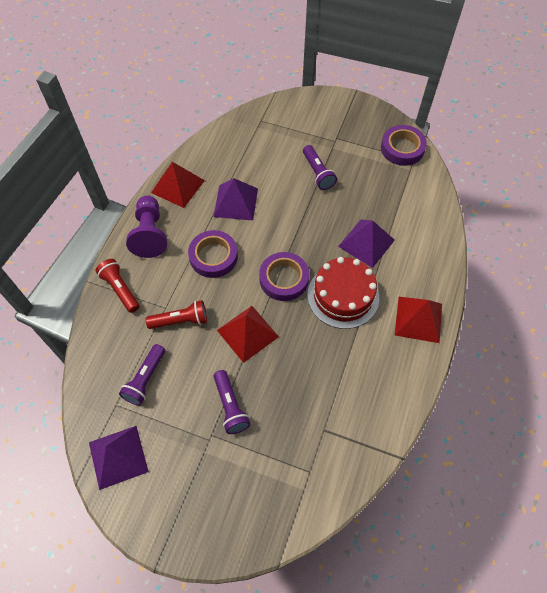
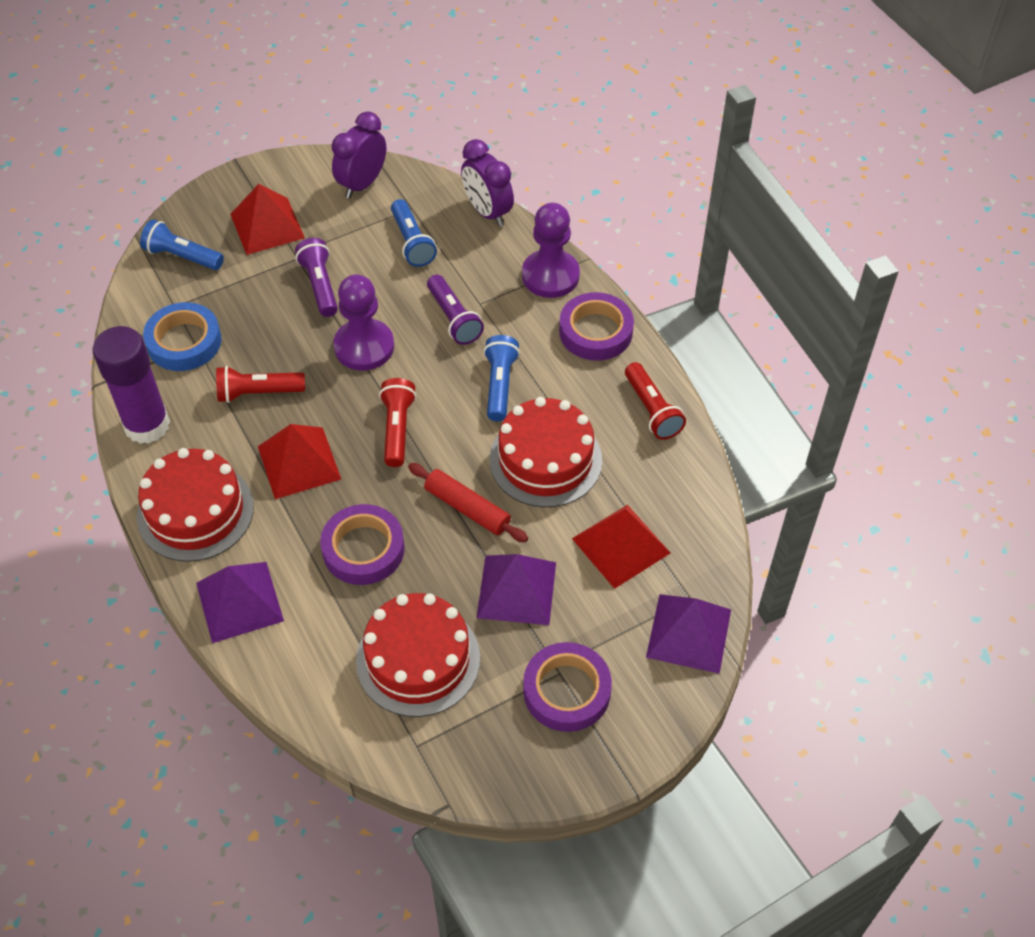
blue flashlight: none = 0 -> [140,219,224,270] [391,199,437,267] [484,335,520,421] = 3
blue tape: none = 0 -> [143,302,222,371] = 1
purple clock: none = 0 -> [332,111,386,198] [461,139,514,227] = 2
purple flashlight: [119,344,165,406] [214,370,250,434] [303,145,337,190] = 3 -> [295,238,338,317] [427,275,484,345] = 2
purple glue stick: none = 0 -> [93,326,170,444] = 1
purple pawn: [126,195,167,258] = 1 -> [333,274,394,371] [522,203,580,298] = 2
red cake: [307,257,379,329] = 1 -> [137,448,254,562] [356,593,480,717] [489,397,602,507] = 3
red flashlight: [95,259,140,313] [146,300,207,329] = 2 -> [216,366,305,403] [379,378,417,467] [625,362,686,440] = 3
red rolling pin: none = 0 -> [408,463,528,542] = 1

